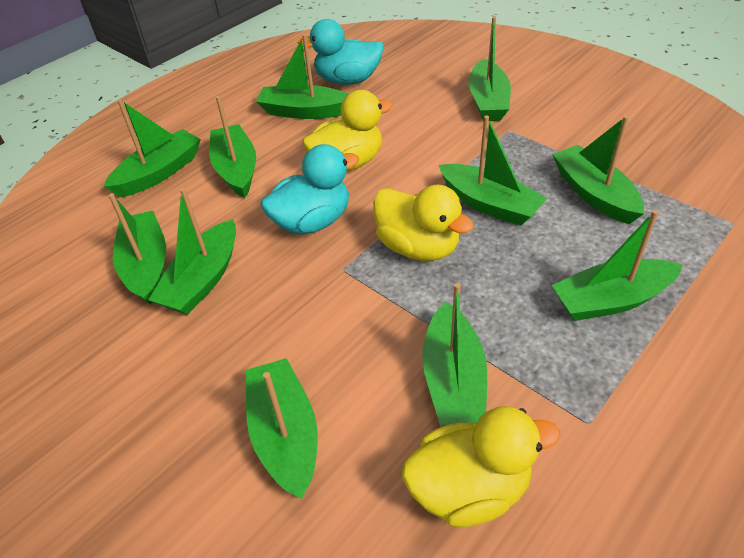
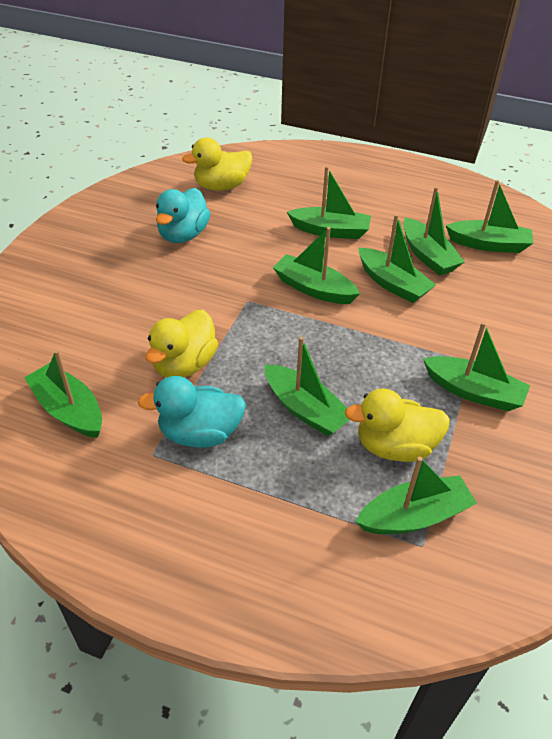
green boat: [104,99,201,197] [109,193,166,305] [149,188,236,315] [209,96,256,198] [246,358,318,499] [256,34,348,119] [422,283,487,426] [439,115,547,226] [468,16,511,121] [551,210,682,321] [552,116,644,224] = 11 -> [24,350,102,438] [265,337,350,436] [273,227,360,304] [287,166,371,239] [355,456,477,534] [358,214,436,303] [403,187,465,276] [423,322,530,411] [446,180,533,253] = 9

